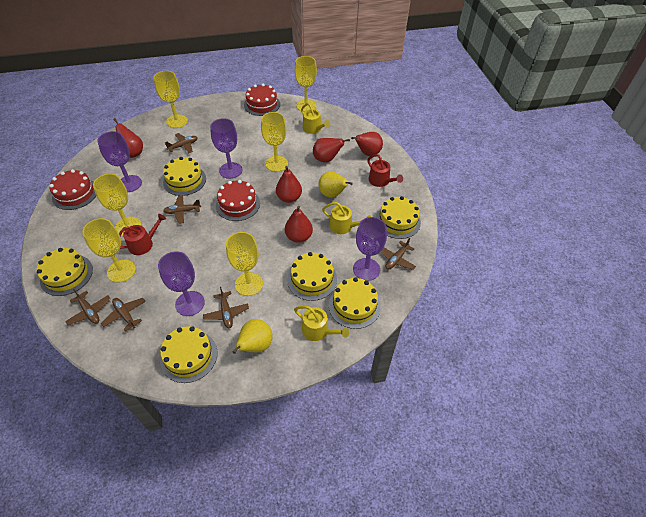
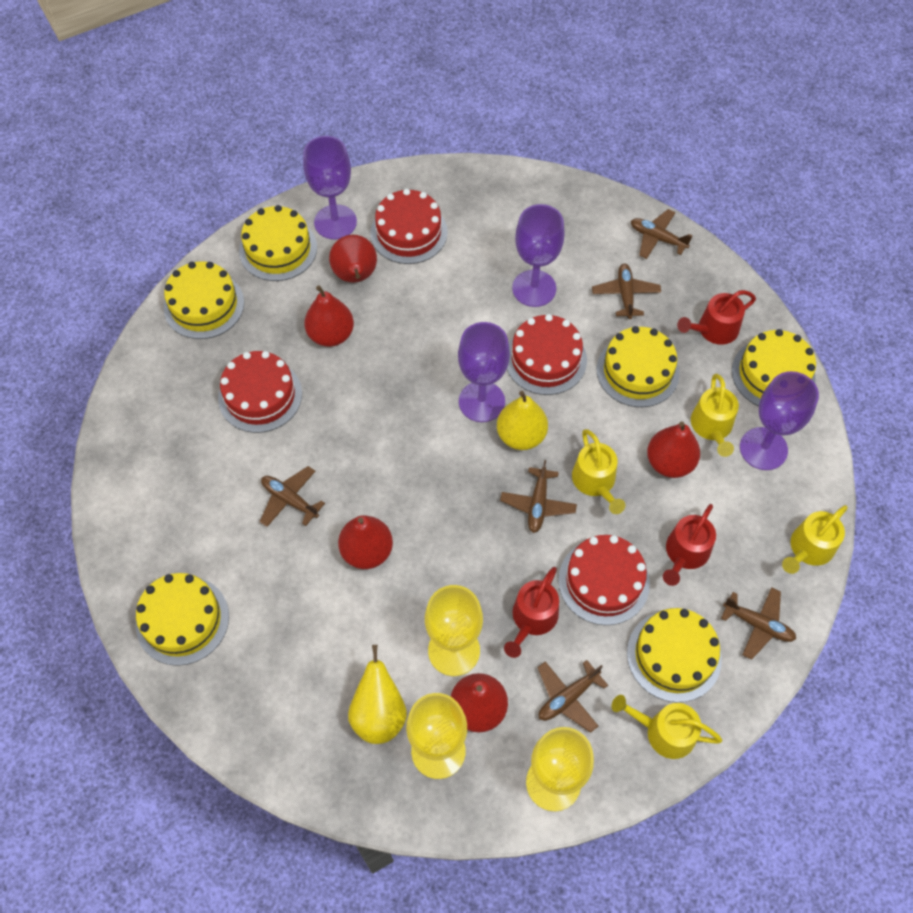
red cake: [49,169,96,210] [216,180,260,221] [244,84,280,116] = 3 -> [218,351,302,433] [370,189,448,264] [507,314,587,395] [558,535,650,625] = 4
red watering can: [119,214,166,255] [367,154,403,187] = 2 -> [504,567,559,658] [663,504,716,586] [677,290,756,345] = 3
yellow goblet: [82,218,136,283] [93,174,141,236] [153,71,188,128] [226,232,263,296] [261,112,288,172] [295,56,317,112] = 6 -> [406,693,467,779] [425,585,483,676] [526,727,594,811] = 3
yellow watering can: [294,306,349,341] [301,103,331,134] [322,202,371,234] = 3 -> [572,429,625,514] [612,695,722,759] [691,374,739,457] [782,505,848,574] = 4

